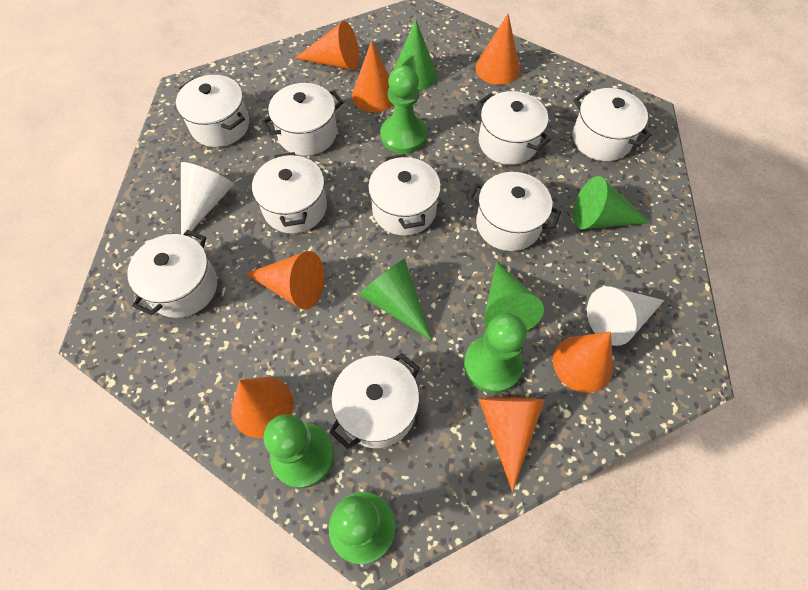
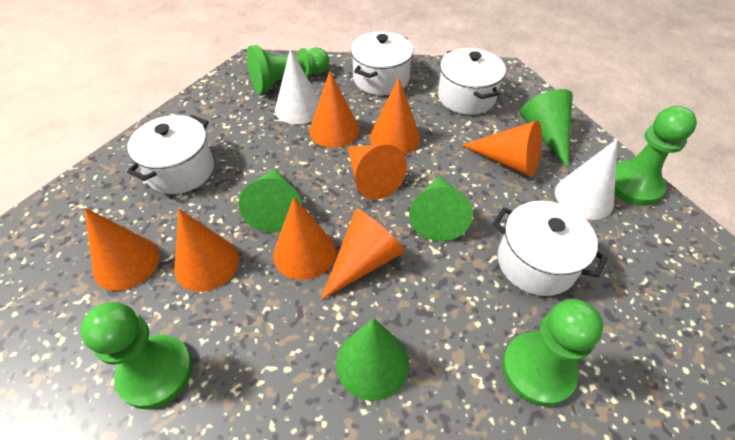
orange cone: [231,377,294,438] [246,251,324,310] [295,21,359,71] [352,41,394,112] [475,14,520,85] [478,397,545,492] [553,332,613,393] = 7 -> [84,208,159,291] [174,209,239,292] [273,197,336,280] [309,71,359,148] [321,209,405,300] [348,145,407,200] [370,78,421,155] [461,121,542,177] = 8
white pot: [127,230,217,318] [176,75,249,147] [252,152,327,234] [261,83,343,156] [329,353,420,449] [368,154,441,236] [468,172,561,251] [478,91,551,165] [573,88,652,161] = 9 -> [127,115,214,194] [351,32,413,95] [438,48,506,115] [492,201,608,296] = 4

